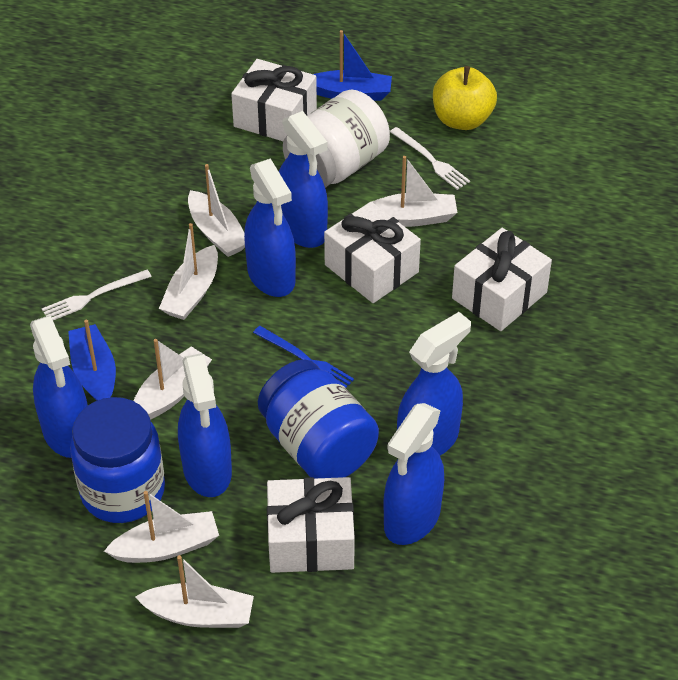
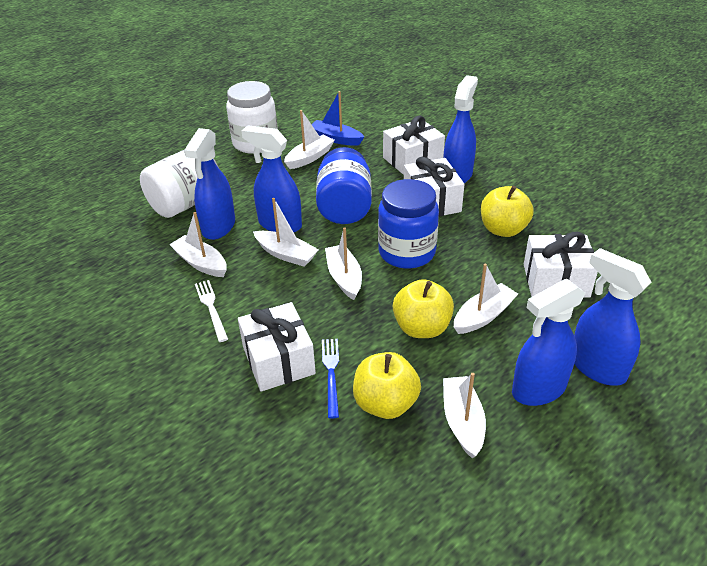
blue boat: [68,320,116,401] [313,30,392,101] = 2 -> [311,91,364,146] = 1
blue spray bottle: [30,316,88,458] [178,353,232,497] [244,158,296,297] [279,111,328,248] [383,403,444,545] [397,312,471,456] = 6 -> [184,128,235,240] [241,125,302,232] [443,75,478,183] [512,279,586,406] [574,248,651,385] = 5
white fork: [42,270,152,320] [390,127,470,190] = 2 -> [195,280,228,342] = 1
white jar: [283,90,390,188] = 1 -> [140,150,219,218] [226,81,278,154] = 2
yellow apple: [433,66,497,130] = 1 -> [353,352,421,419] [393,279,454,338] [481,186,534,237] = 3

